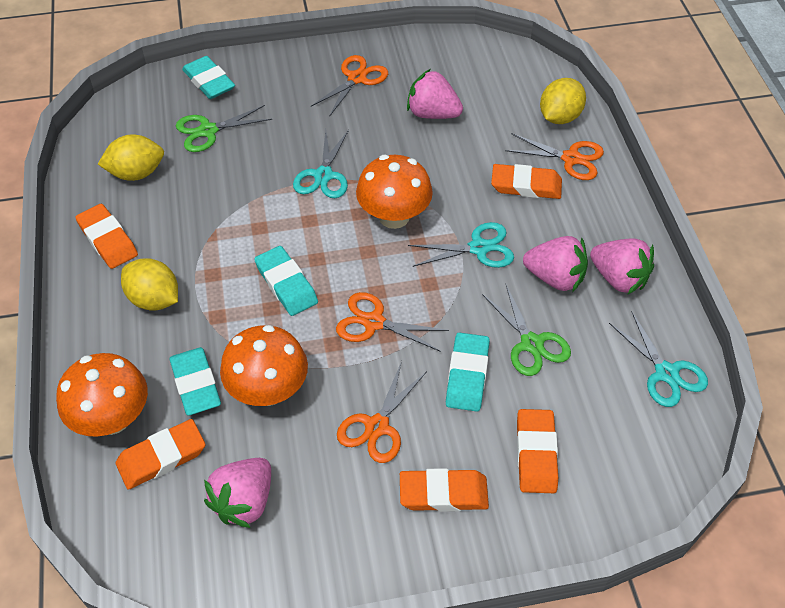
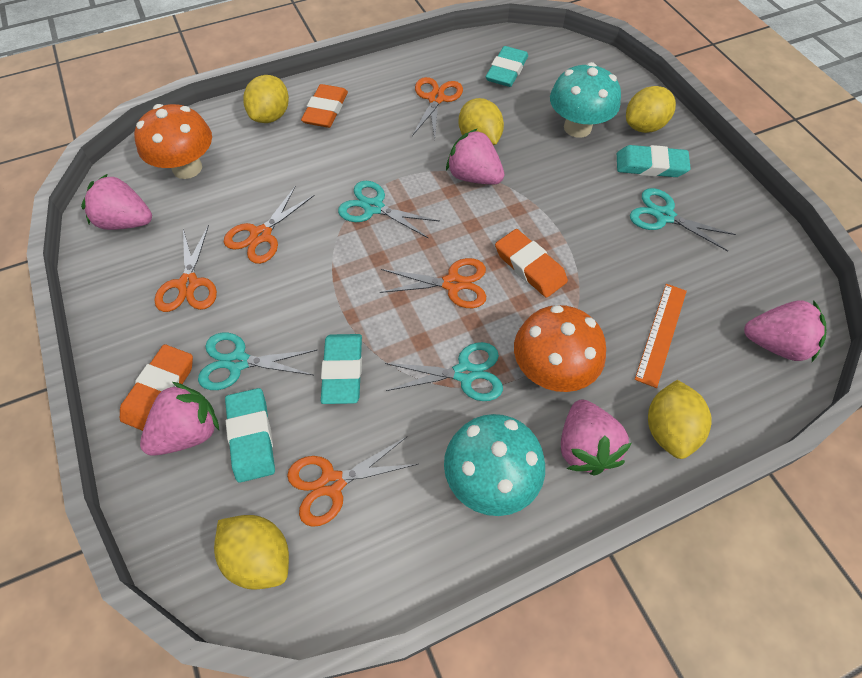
green scissors: [176,105,272,152] [482,285,571,376] = 2 -> none = 0
orange eraser: [75,204,138,269] [116,419,205,490] [400,468,489,512] [491,164,562,199] [517,409,558,493] = 5 -> [120,344,193,431] [301,84,348,128] [495,229,568,298] = 3
orange mushroom: [56,353,148,437] [220,325,308,406] [356,154,433,229] = 3 -> [134,104,212,179] [514,305,606,392] = 2
orange ruler: none = 0 -> [635,284,687,388] = 1
orange scissors: [311,55,388,117] [336,292,449,352] [337,361,427,463] [505,134,604,180] = 4 -> [154,225,217,312] [224,186,315,264] [287,437,418,527] [380,258,486,308] [412,77,463,138] = 5
pink strawberry: [204,458,271,528] [407,69,463,119] [523,236,588,292] [590,238,654,295] = 4 -> [81,173,152,230] [140,382,219,456] [446,128,504,184] [561,400,632,476] [744,300,826,362] = 5
turquoise mushroom: none = 0 -> [444,414,545,516] [550,62,621,138] = 2
turquoise scissors: [293,130,349,198] [408,222,514,268] [609,312,708,407] = 3 -> [198,333,317,390] [338,181,440,238] [385,342,503,401] [630,188,736,251] = 4
yellow lemon: [98,134,164,181] [121,258,178,311] [540,78,586,124] = 3 -> [214,515,289,590] [243,75,289,123] [459,98,504,145] [626,86,676,133] [648,380,712,459] = 5

